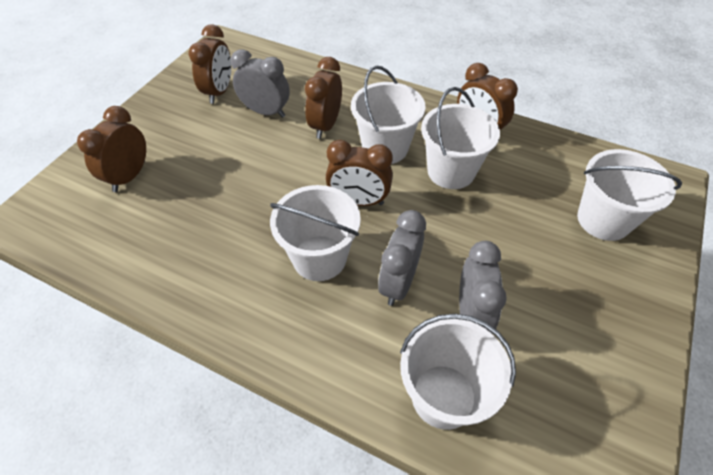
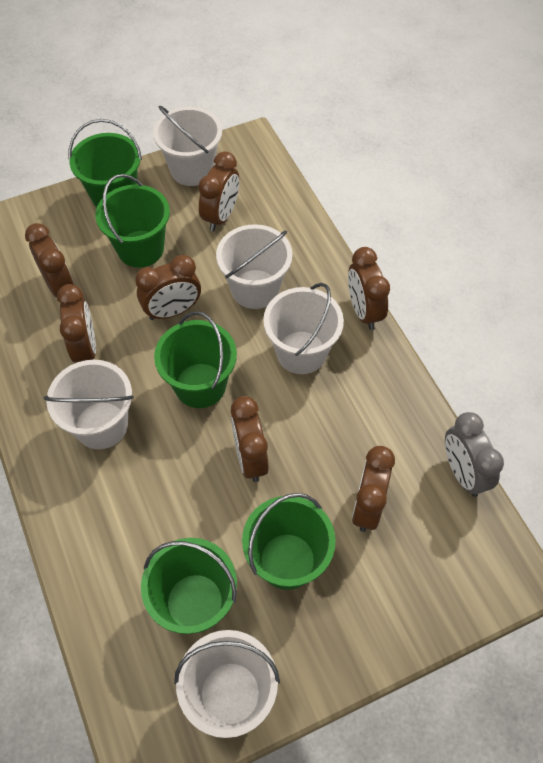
brown clock: [77,106,146,192] [189,24,231,104] [305,57,342,139] [326,140,393,206] [457,63,518,130] = 5 -> [25,223,74,297] [57,284,96,363] [135,255,201,320] [198,151,239,231] [231,396,269,482] [348,247,390,330] [352,446,395,532] = 7
green bucket: none = 0 -> [69,119,142,208] [95,174,170,268] [141,538,237,634] [154,311,237,408] [242,493,336,590] = 5
grey clock: [231,49,290,118] [378,210,426,306] [459,241,507,334] = 3 -> [445,412,504,497] = 1

